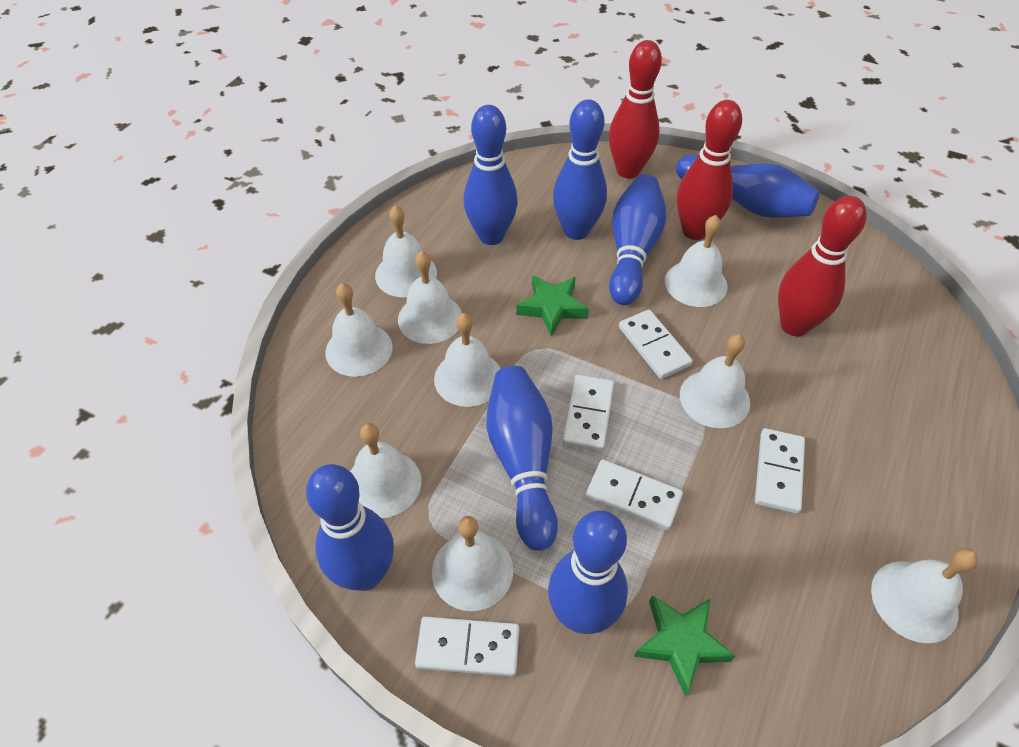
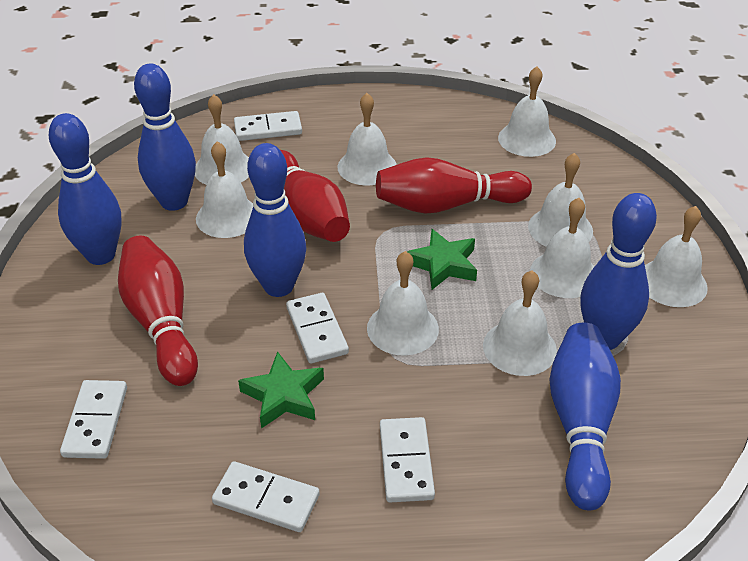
blue bowling pin: [306,464,394,591] [464,105,518,245] [487,366,558,551] [548,510,628,634] [553,99,607,240] [609,174,666,305] [676,154,820,218] = 7 -> [49,113,122,265] [134,63,196,211] [244,143,306,297] [549,323,621,510] [580,193,657,350] = 5

